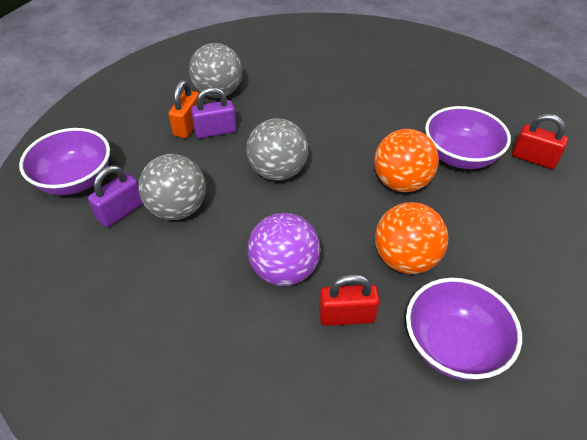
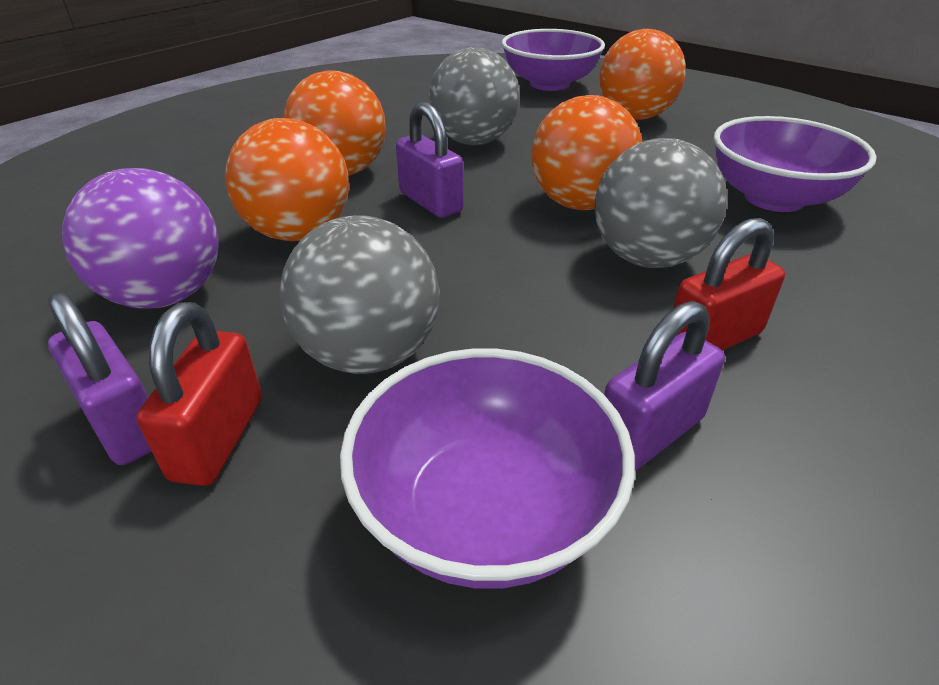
orange ball: [374,129,439,192] [375,202,448,274] = 2 -> [225,118,349,241] [284,70,386,176] [531,95,642,210] [599,29,686,120] = 4
orange padlock: [168,80,199,138] = 1 -> none = 0
purple padlock: [88,165,143,227] [191,87,237,138] = 2 -> [48,292,152,465] [396,102,463,218] [604,301,725,471] = 3

